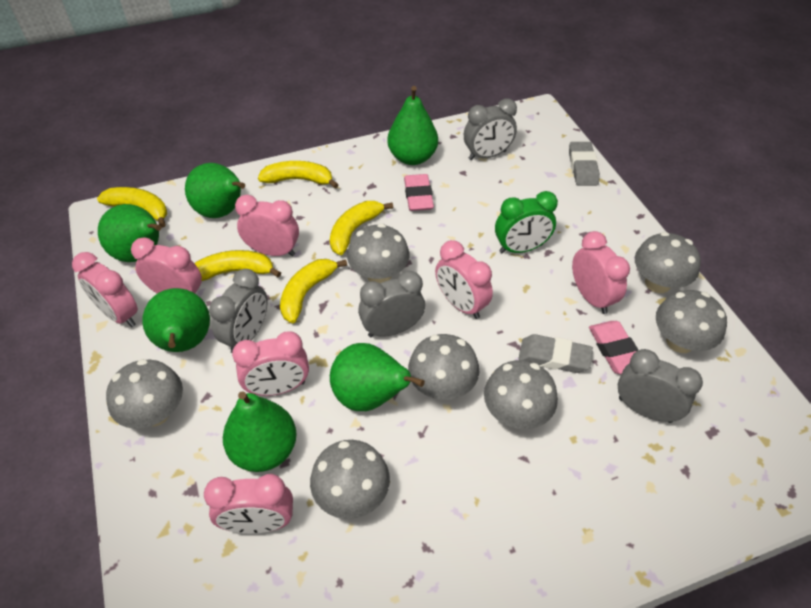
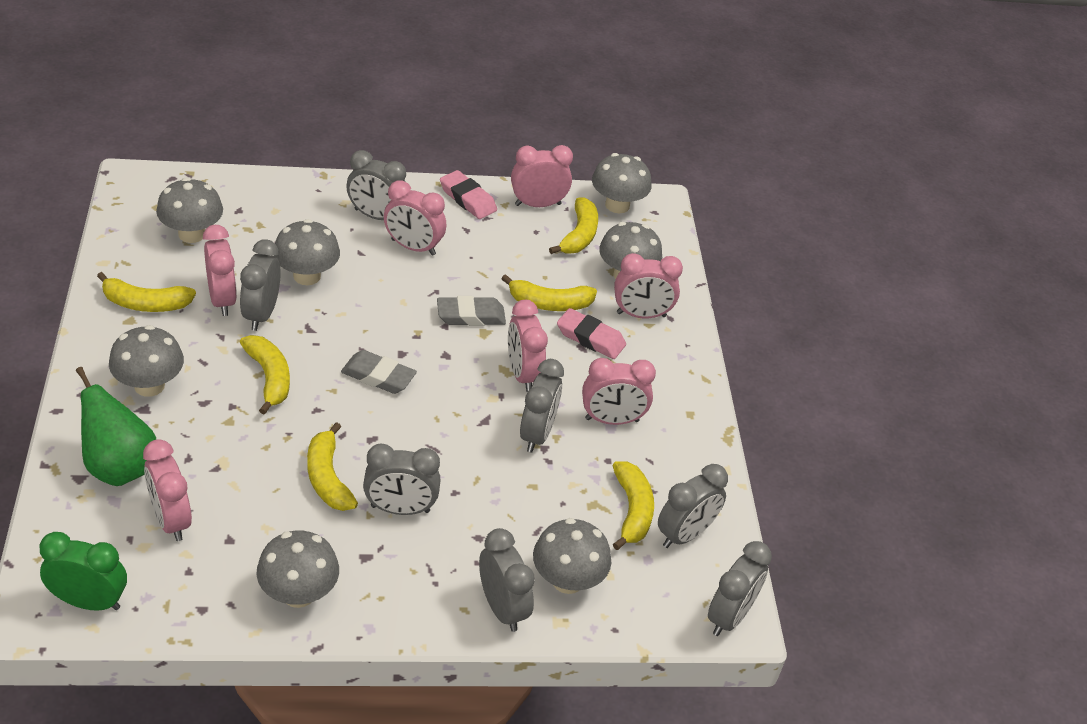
green pear: [98,204,162,262] [142,288,210,352] [185,163,245,218] [223,391,297,472] [330,343,425,411] [387,86,438,165] = 6 -> [76,367,156,486] = 1
grey clock: [209,269,267,353] [358,271,425,337] [464,98,517,160] [618,349,703,423] = 4 -> [240,239,281,331] [346,150,406,220] [363,444,440,515] [479,528,535,632] [520,359,564,452] [658,464,728,548] [708,541,772,636] = 7
yellow banana: [97,187,167,228] [194,250,281,281] [258,161,339,189] [280,259,347,323] [330,201,393,255] = 5 -> [97,272,196,312] [240,335,290,414] [307,422,358,511] [501,274,597,311] [549,197,598,254] [612,461,654,550] = 6

